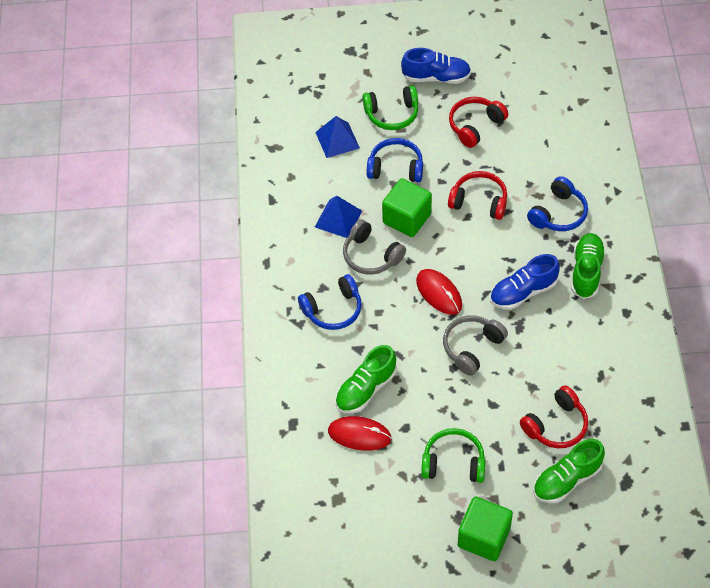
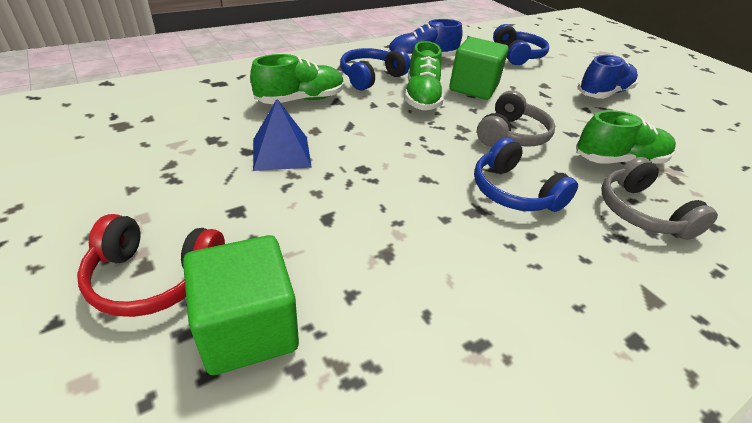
blue pyramid: [315,116,360,158] [315,196,362,238] = 2 -> [253,99,312,171] = 1
green headphones: [363,85,418,130] [421,428,485,483] = 2 -> none = 0
red headphones: [448,171,507,220] [449,97,508,148] [520,386,588,448] = 3 -> [77,214,225,317] = 1
red mouse: [328,416,392,451] [416,269,462,315] = 2 -> none = 0

